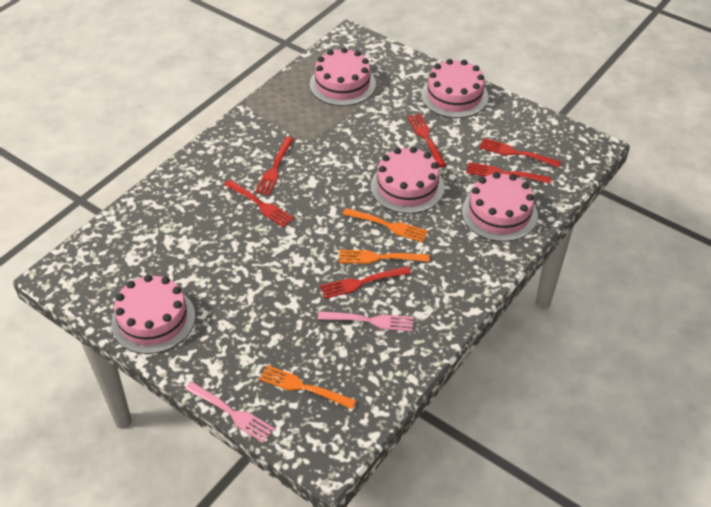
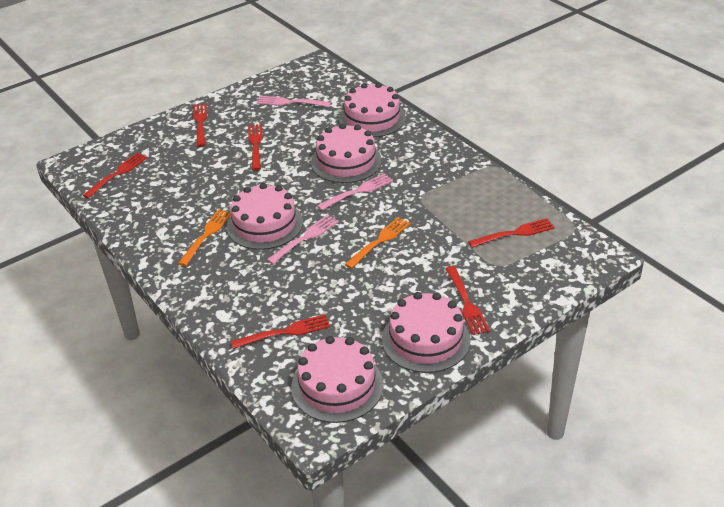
orange fork: [259,365,357,409] [339,250,429,264] [343,208,428,242] = 3 -> [178,209,231,266] [344,217,411,269] = 2
pink fork: [185,382,275,443] [318,311,414,332] = 2 -> [257,96,331,107] [267,215,339,264] [317,173,393,211] = 3

